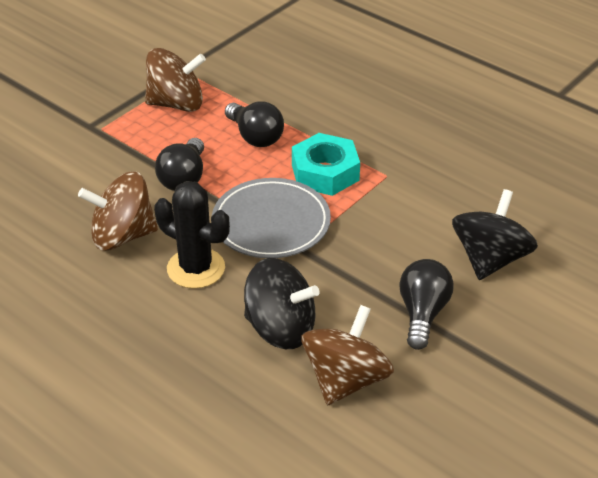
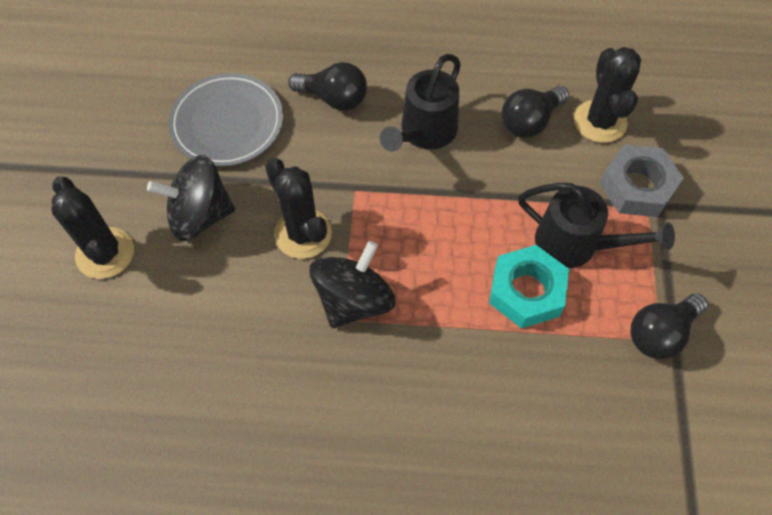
black cactus: [154,181,230,289] = 1 -> [51,176,134,279] [265,158,332,259] [574,47,641,143] = 3
black watering can: none = 0 -> [380,54,461,152] [518,183,675,268] = 2
brown spinning top: [78,171,158,251] [145,48,206,112] [302,305,394,406] = 3 -> none = 0
grey nut: none = 0 -> [600,144,684,217] = 1

